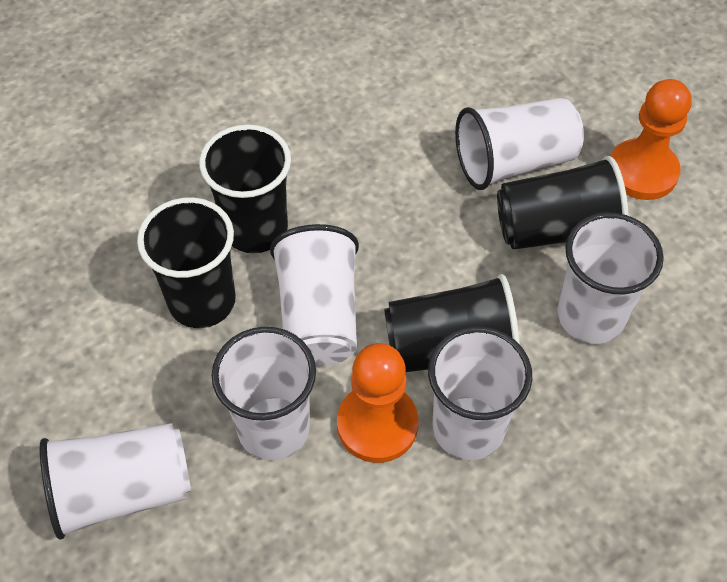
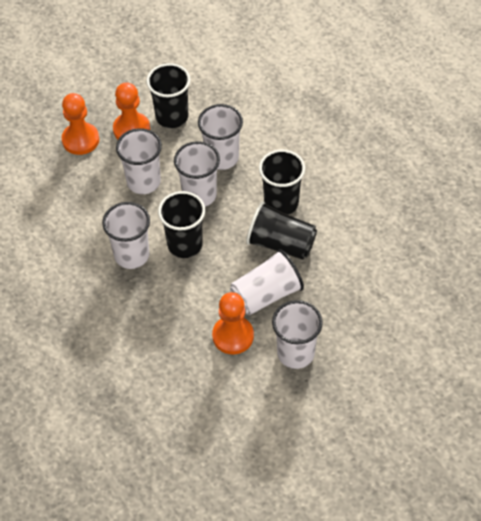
orange pawn: [337,343,419,463] [611,79,692,200] = 2 -> [62,93,99,155] [113,82,150,139] [212,292,254,354] = 3

